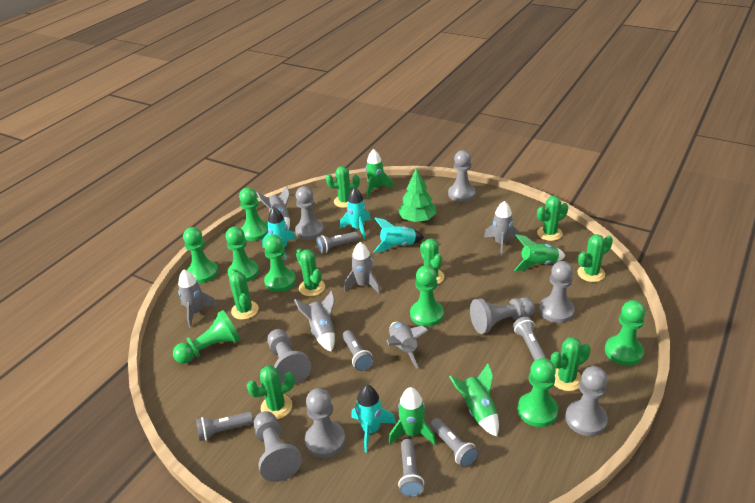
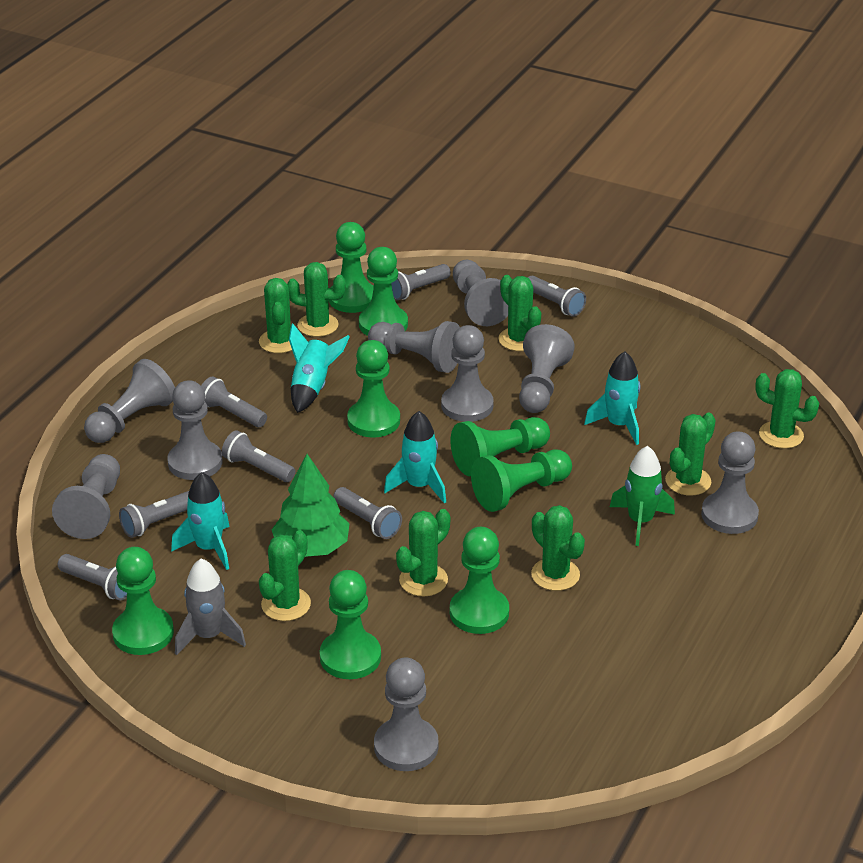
green rocket: [366,149,394,198] [389,387,436,445] [449,363,499,437] [514,234,565,271] = 4 -> [610,446,675,546] = 1
grey flashlight: [196,412,253,441] [316,232,359,253] [342,330,374,371] [398,439,424,497] [430,418,479,467] [513,317,546,360] = 6 -> [58,554,127,600] [119,491,189,538] [201,377,267,427] [222,430,295,482] [333,487,402,539] [391,264,451,300] [528,276,586,317] = 7
grey pawn: [254,411,302,482] [267,329,311,385] [295,186,324,240] [305,388,345,458] [448,150,476,202] [470,297,535,334] [539,261,575,323] [565,366,608,436] = 8 -> [52,454,120,539] [84,359,175,443] [167,380,222,480] [368,321,460,373] [374,658,439,771] [441,325,494,422] [453,260,508,326] [519,324,575,413] [701,431,759,534] = 9
grey rocket: [178,270,218,328] [257,186,290,229] [294,290,335,352] [344,242,380,294] [387,322,428,369] [484,201,519,256] = 6 -> [175,558,246,655] = 1

